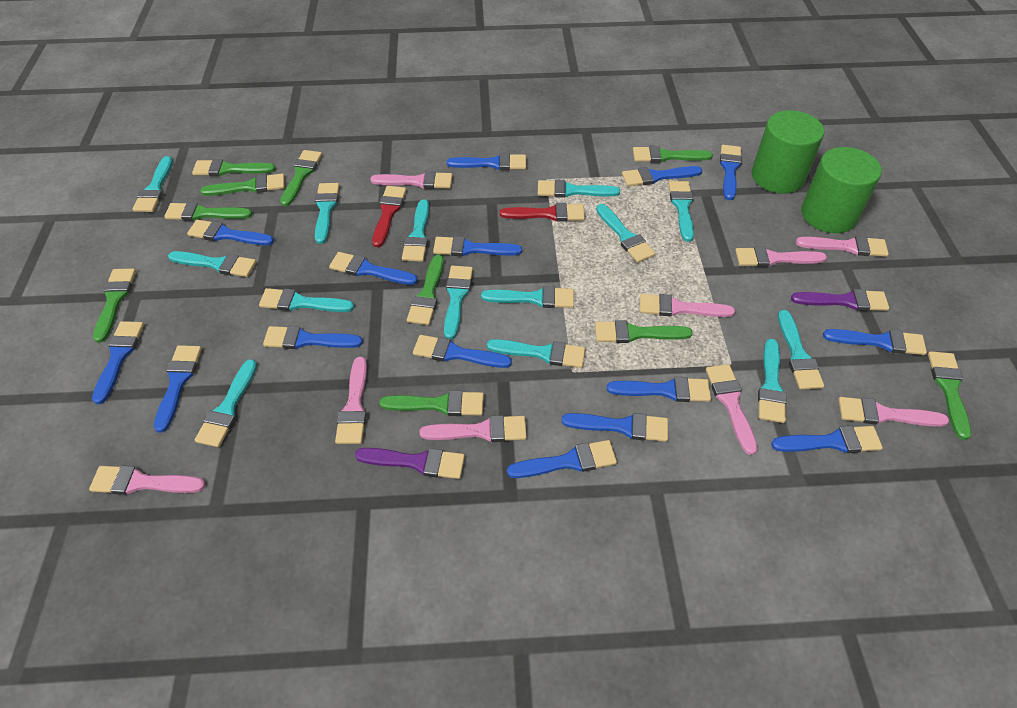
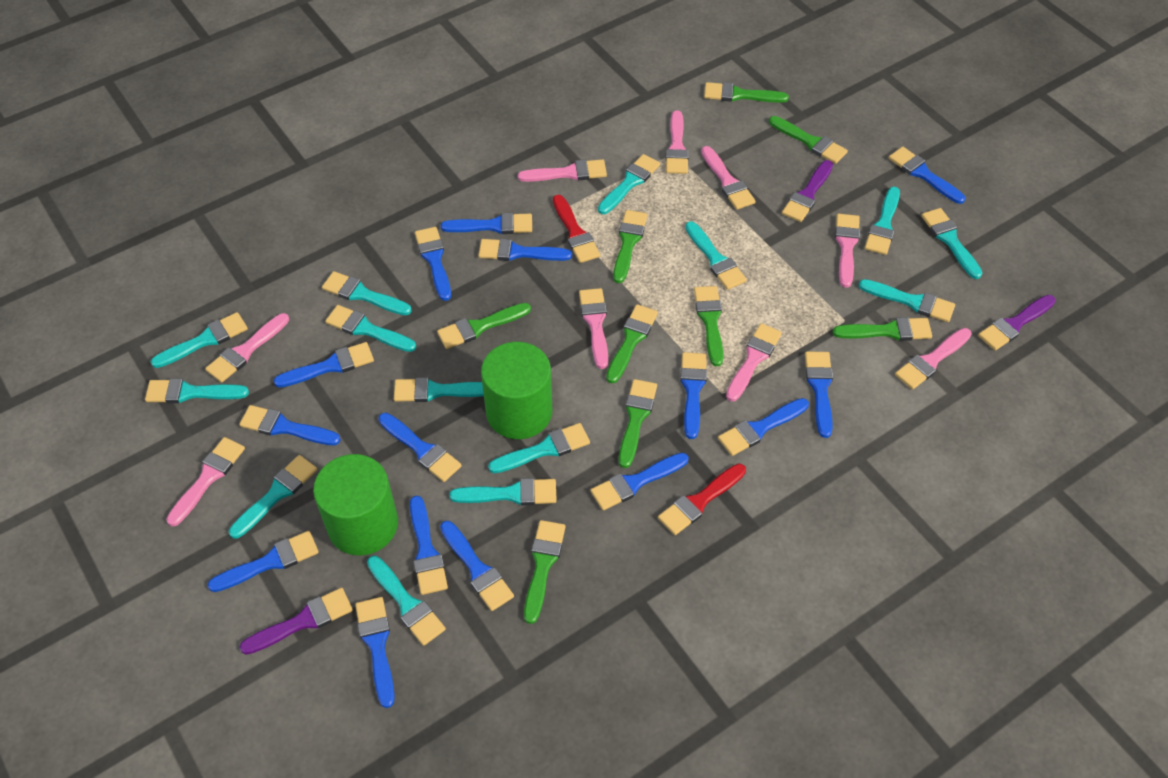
green brush: [93,269,136,343] [164,202,252,221] [192,159,276,176] [200,174,285,196] [280,150,322,206] [380,390,484,416] [407,255,444,325] [595,320,693,343] [633,146,713,163] [928,351,971,440] = 10 -> [437,303,531,349] [524,520,566,624] [606,304,658,383] [613,210,647,283] [619,379,657,468] [694,286,723,366] [704,82,789,103] [769,116,848,164] [833,317,932,341] = 9
purple brush: [355,448,465,479] [791,289,889,311] = 2 -> [239,588,353,655] [782,160,833,222] [978,295,1056,351] = 3

